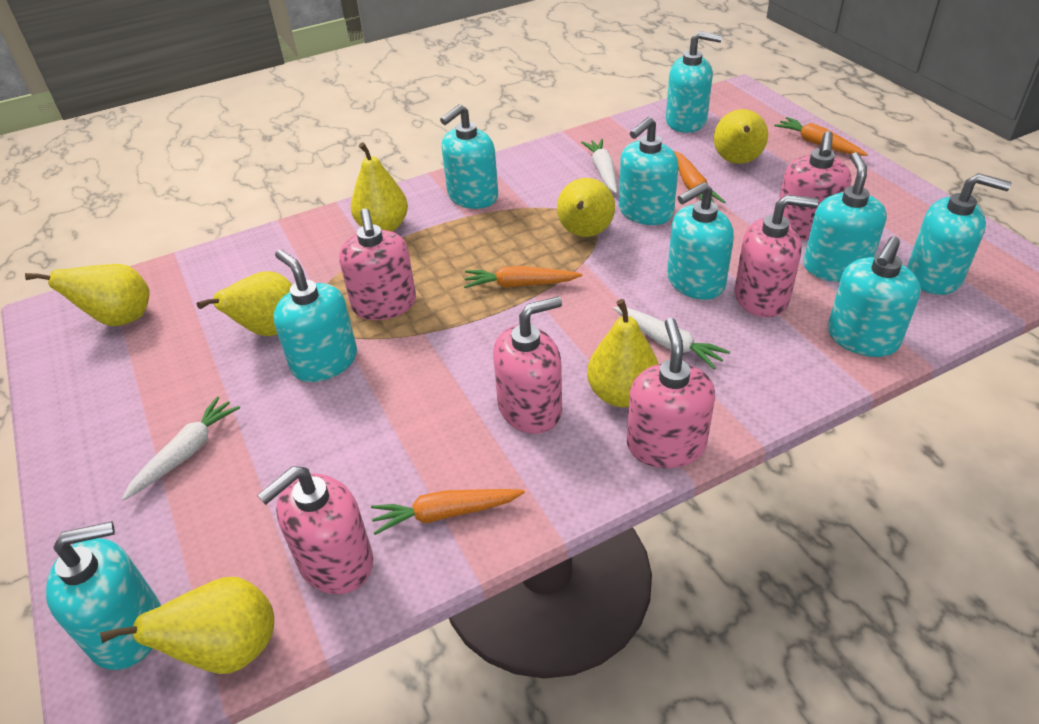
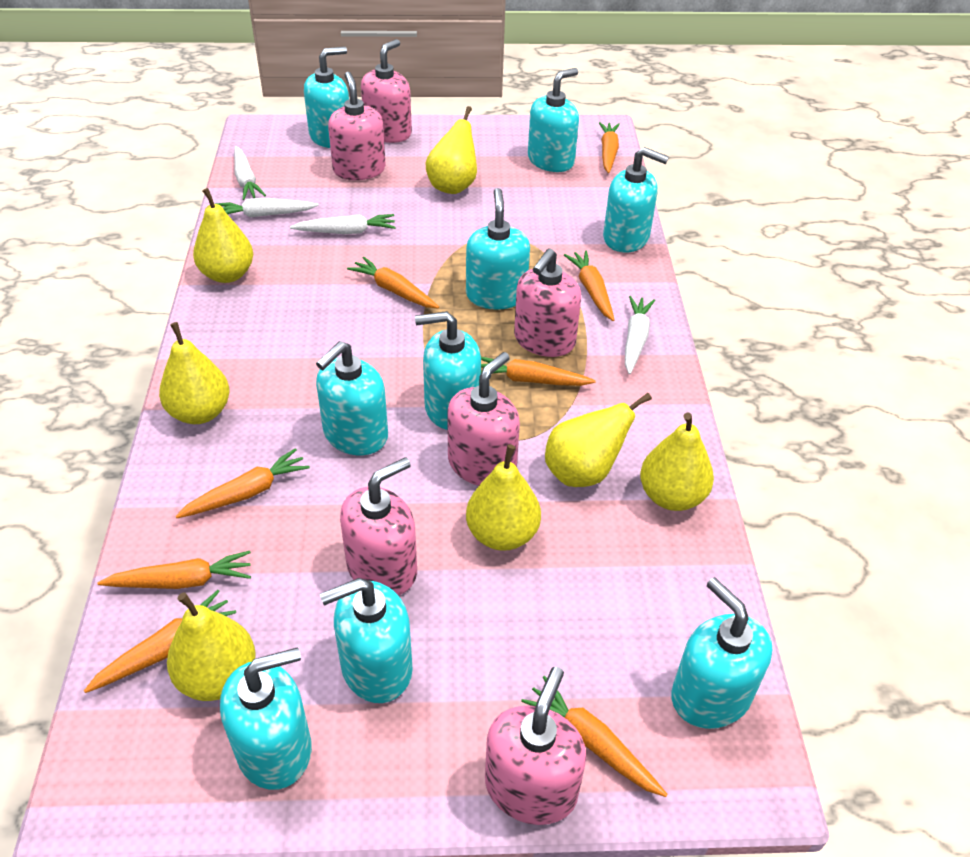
orange carrot: [371,489,525,535] [464,266,582,288] [674,151,725,203] [774,117,868,156] = 4 -> [84,590,236,693] [97,551,251,589] [175,448,310,518] [347,257,439,309] [481,357,596,386] [521,676,668,797] [564,251,614,321] [599,122,620,173] = 8
white carrot: [122,396,240,500] [581,139,617,193] [613,307,730,370] = 3 -> [215,198,319,217] [234,146,266,200] [290,214,396,234] [625,296,655,374] = 4

